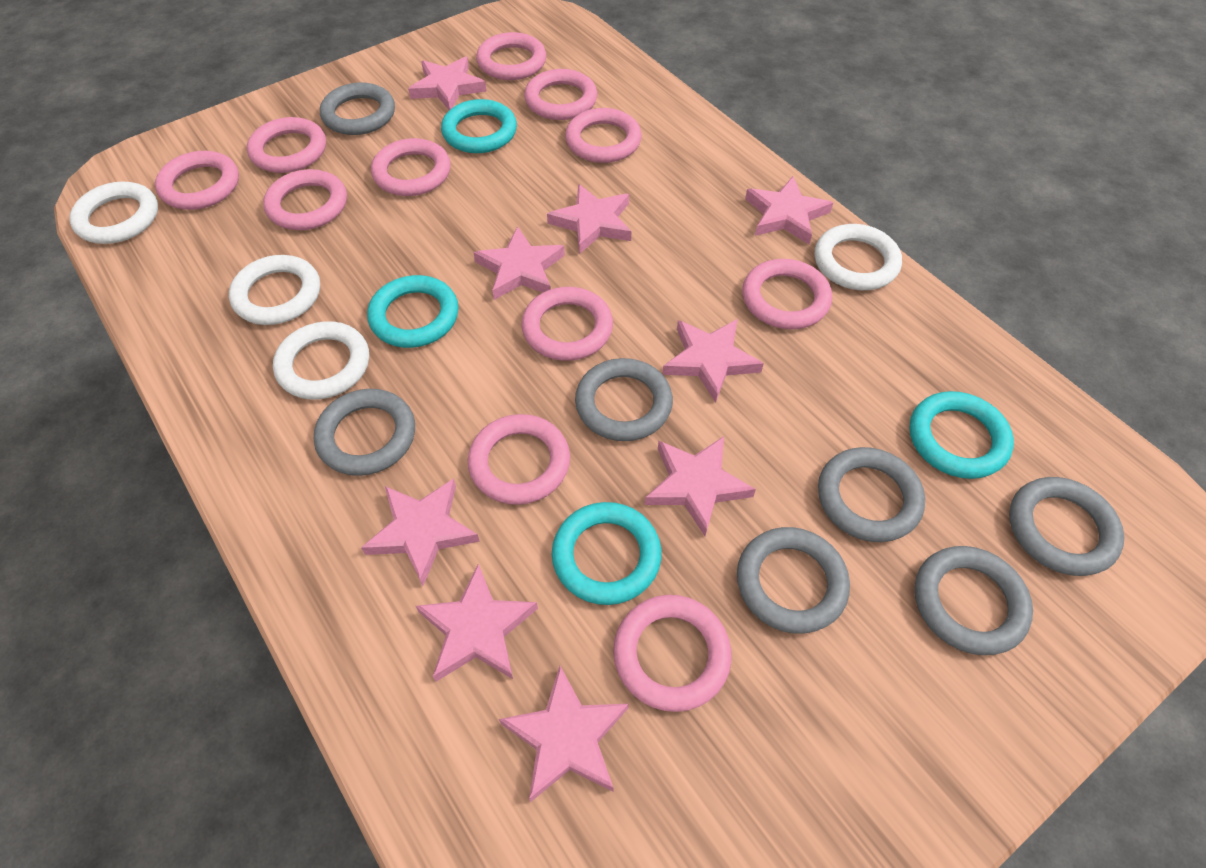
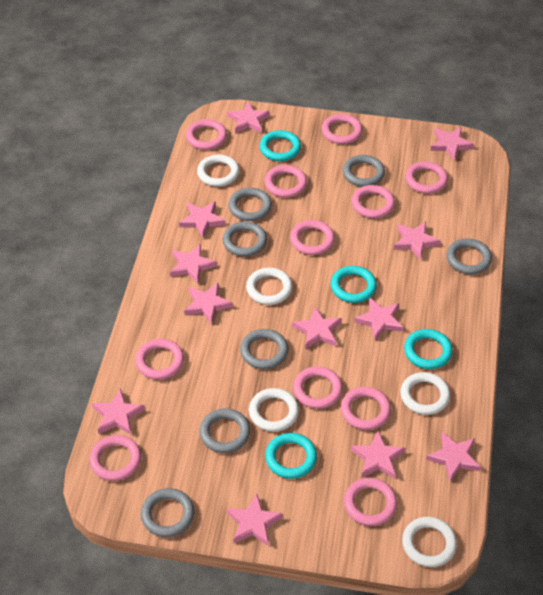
pink star: [361,478,480,586] [408,56,486,110] [416,564,538,682] [473,226,565,300] [499,666,629,802] [547,184,632,254] [645,436,756,536] [662,319,764,403] [745,176,833,244] = 9 -> [92,389,145,435] [170,244,217,284] [179,201,226,238] [184,283,233,324] [227,101,270,133] [227,494,283,546] [292,307,342,349] [351,431,405,479] [354,298,404,341] [394,222,441,260] [426,432,481,482] [430,127,474,161] = 12
white ring: [69,181,158,244] [229,255,320,325] [273,321,369,400] [815,224,902,290] = 4 -> [197,155,239,187] [246,268,292,305] [249,388,299,432] [400,372,450,415] [402,517,457,567] = 5

